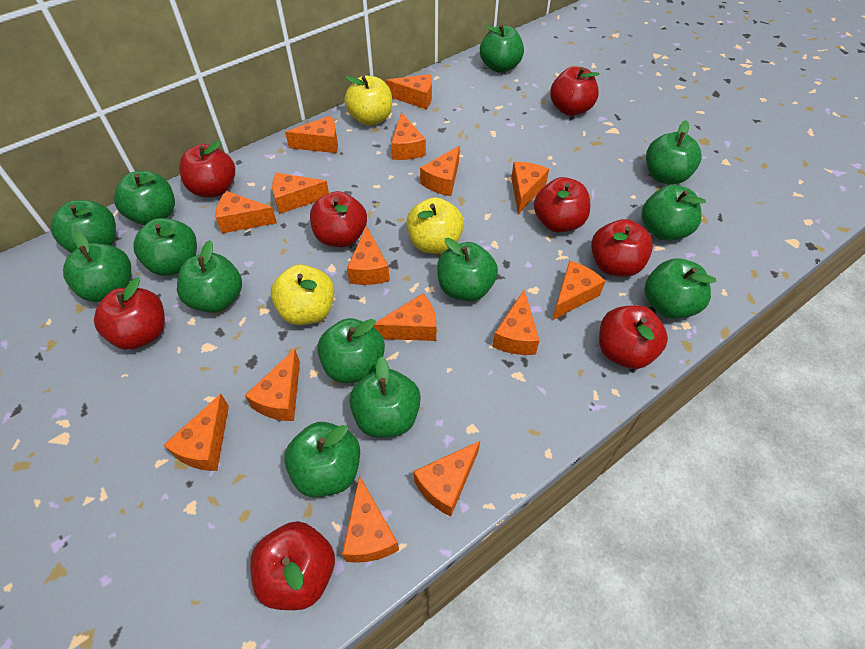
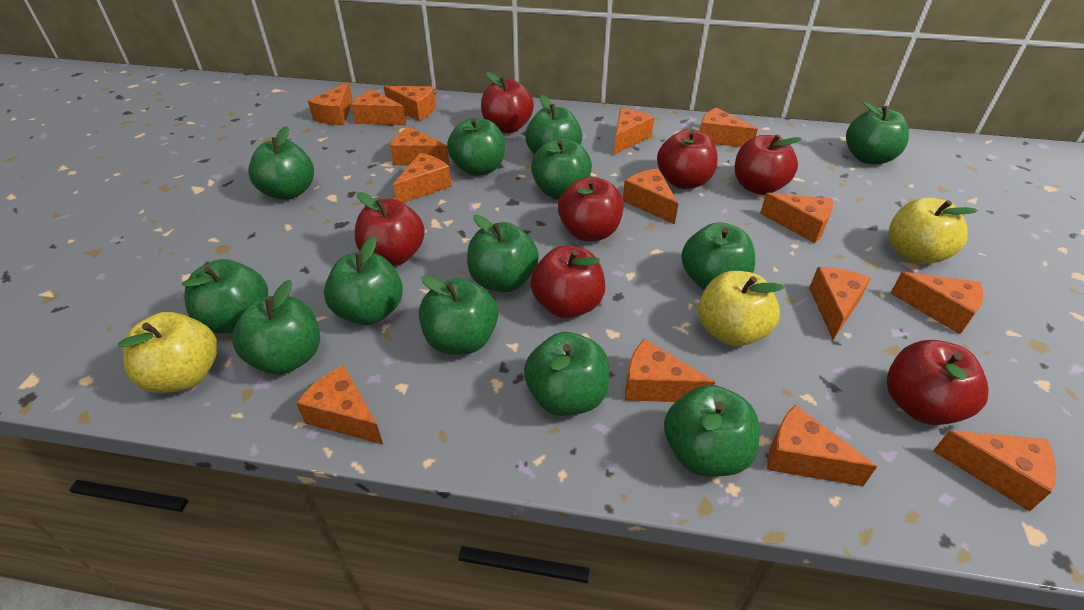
red apple: [94,278,165,350] [179,141,235,197] [250,521,335,610] [310,191,367,247] [534,177,590,232] [550,66,599,116] [591,219,653,277] [599,305,668,369] = 8 -> [355,192,425,266] [481,72,534,133] [530,245,605,318] [558,177,624,241] [657,130,718,189] [735,134,802,195] [887,340,989,425] = 7

